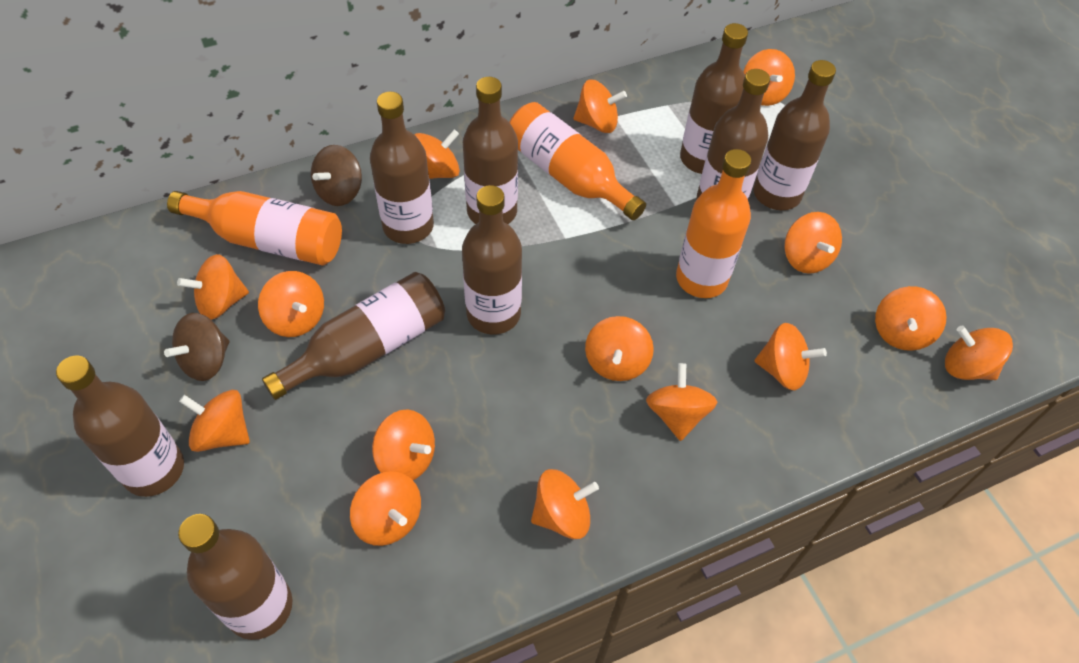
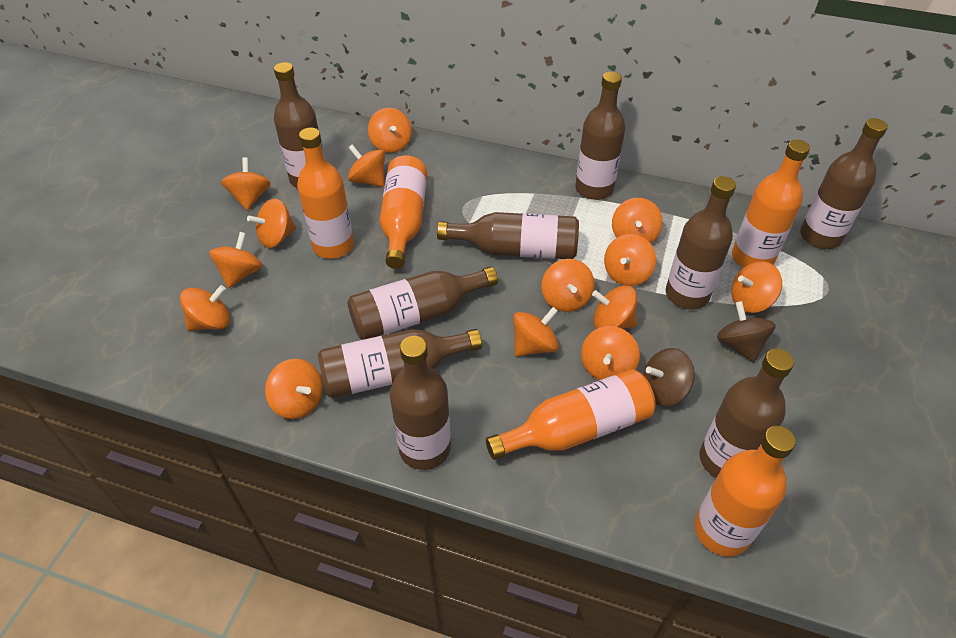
orange bottle: [167,191,342,265] [509,102,646,220] [676,149,751,298] = 3 -> [297,128,354,259] [380,155,427,269] [486,369,656,460] [694,426,796,557] [732,139,810,268] = 5
orange spinning top: [177,254,249,320] [179,390,250,452] [258,271,324,337] [350,471,421,546] [372,409,435,480] [414,130,460,179] [531,469,599,539] [573,80,627,133] [585,316,654,381] [646,363,717,441] [743,49,795,106] [755,323,827,390] [784,212,842,274] [875,286,947,351] [945,326,1013,380] = 15 -> [180,285,230,331] [209,232,262,288] [221,157,271,210] [247,199,296,248] [265,359,323,419] [348,144,385,187] [368,108,412,153] [513,307,559,357] [541,259,595,312] [581,326,640,380] [592,286,637,329] [604,234,656,286] [612,198,663,244] [731,261,782,313] = 14

